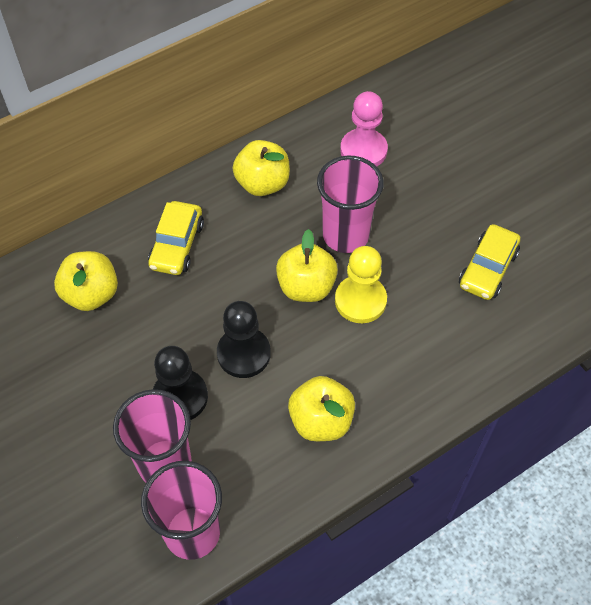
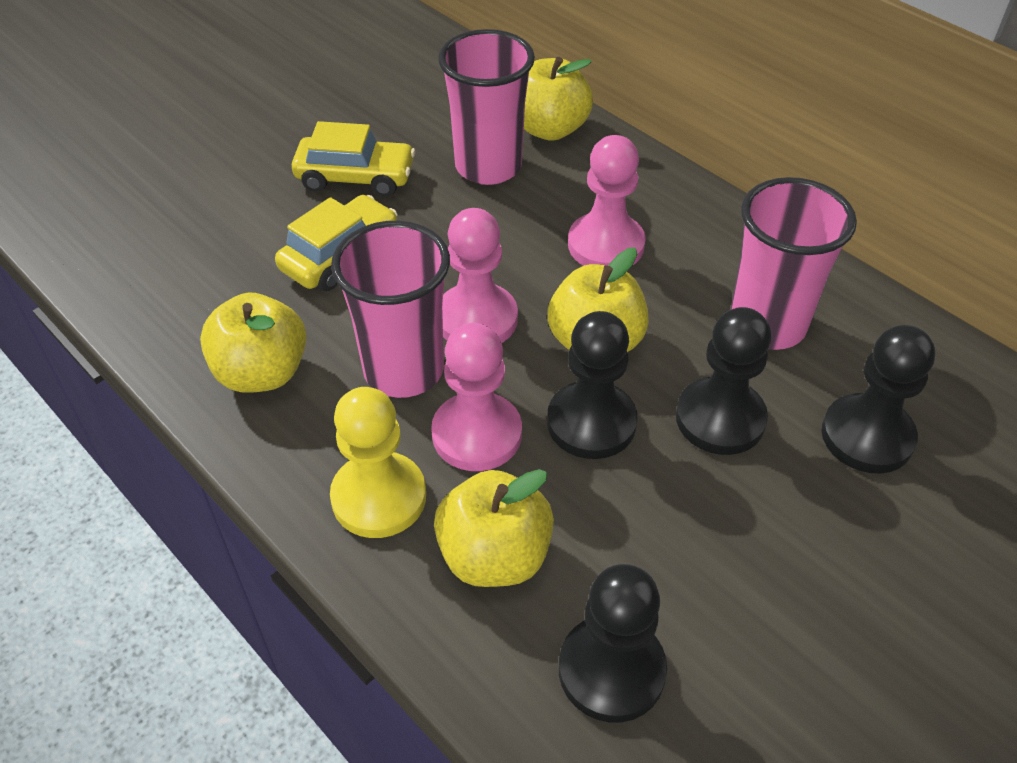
black pawn: [153,346,208,420] [217,301,271,378] = 2 -> [547,311,638,459] [559,564,667,723] [676,307,771,455] [821,325,935,474] = 4
pink pawn: [340,91,388,166] = 1 -> [431,323,522,471] [442,208,518,343] [568,135,646,266] = 3

